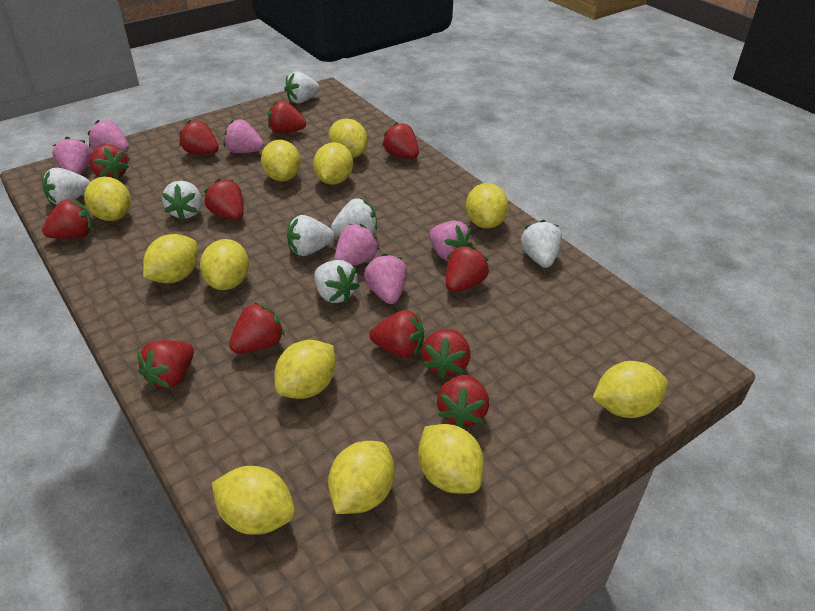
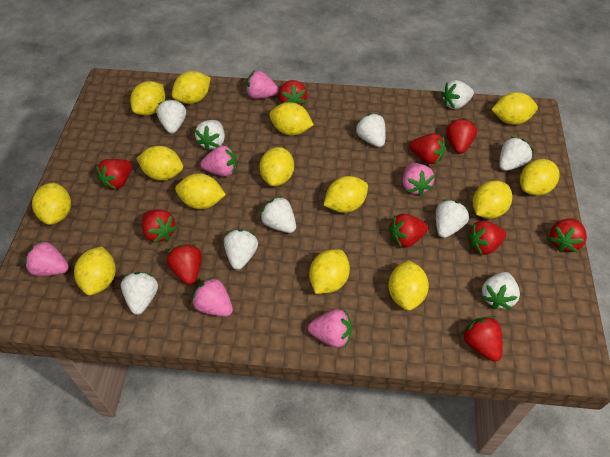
red strawberry: [42,199,93,239] [89,144,129,180] [137,340,194,390] [179,120,219,154] [204,179,244,220] [229,302,285,353] [268,100,306,133] [369,310,424,358] [382,122,419,159] [422,329,470,379] [437,375,489,428] [446,246,489,292] = 12 -> [96,159,132,190] [142,210,177,243] [167,244,202,285] [279,80,307,106] [389,214,428,248] [409,133,445,164] [446,118,477,154] [462,316,503,361] [467,221,506,255] [549,219,587,252] = 10
white strawberry: [42,168,90,205] [162,181,202,220] [284,72,320,104] [287,215,334,256] [314,260,360,303] [331,198,377,236] [521,220,562,268] = 7 -> [121,272,158,315] [156,99,186,134] [195,120,225,151] [224,229,258,270] [260,196,296,233] [356,113,386,147] [436,199,470,238] [441,80,474,109] [482,272,520,309] [499,137,533,171] = 10
yellow lemon: [84,177,131,221] [143,234,198,283] [200,239,249,290] [212,466,295,535] [261,140,301,181] [274,340,336,399] [313,143,353,185] [328,441,395,514] [329,118,368,158] [418,424,484,494] [466,183,509,229] [593,361,668,418] = 12 -> [32,183,71,225] [74,246,116,295] [130,81,165,115] [136,146,183,181] [172,71,211,104] [175,173,226,209] [260,147,294,186] [269,102,314,136] [309,249,350,294] [324,176,368,213] [388,260,429,311] [473,181,512,219] [491,92,538,125] [520,159,560,196] = 14

